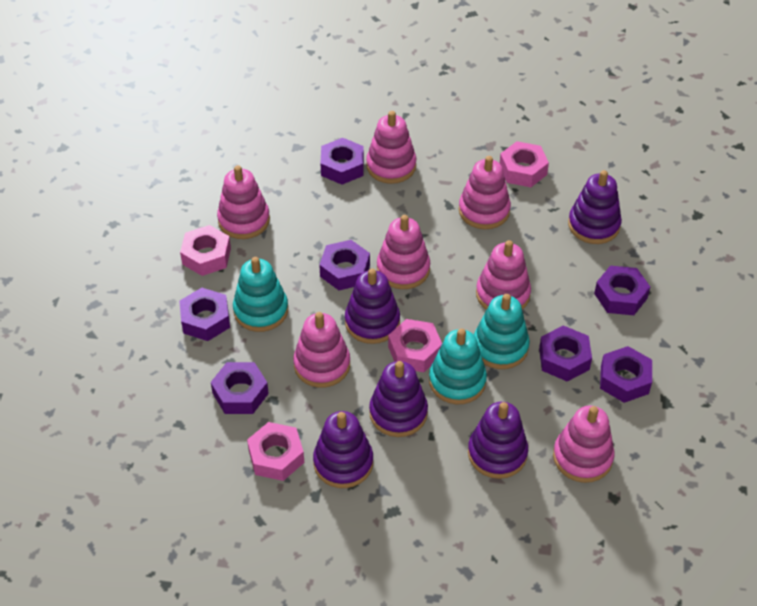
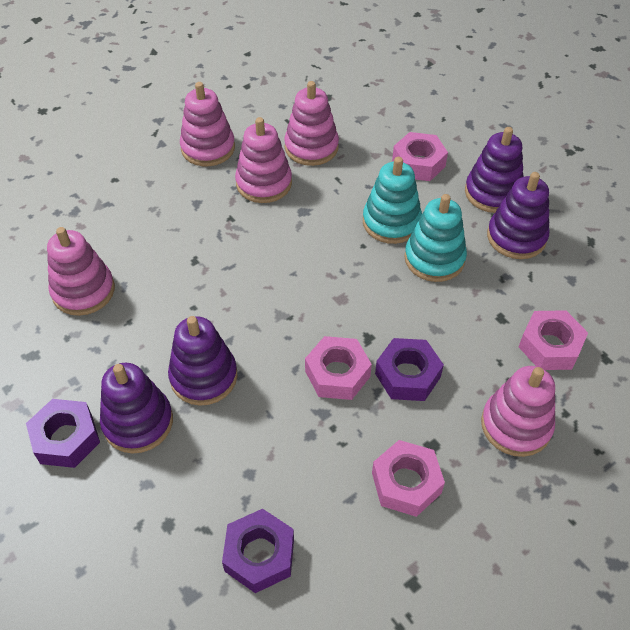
pink stacking toy: [217,165,270,239] [293,312,350,388] [366,111,416,184] [377,215,430,289] [459,156,511,229] [476,240,531,310] [553,405,614,483] = 7 -> [47,227,115,316] [180,82,235,166] [235,117,292,203] [284,81,339,166] [481,366,555,457] = 5
purple nut: [180,288,230,341] [211,362,269,414] [319,240,370,290] [320,138,364,185] [539,325,592,382] [594,266,650,315] [600,346,652,403] = 7 -> [26,399,100,468] [222,509,294,593] [375,338,444,401] = 3
purple stacking toy: [313,411,373,488] [345,269,400,344] [369,361,428,437] [468,402,528,479] [568,170,622,244] = 5 -> [100,363,173,453] [168,316,237,406] [465,127,524,213] [487,172,549,259] = 4
turquoise stacking toy: [233,257,288,332] [429,329,487,404] [474,294,530,369] = 3 -> [363,157,422,244] [404,194,467,282] = 2

